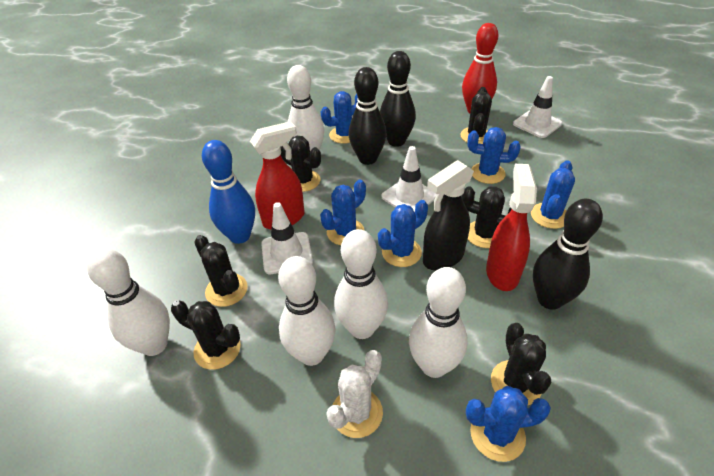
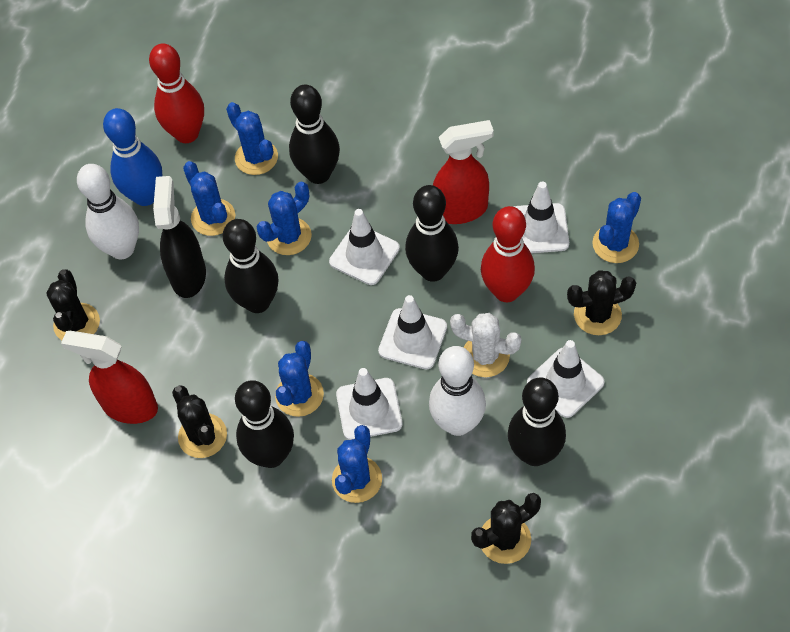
black bowling pin: [349,67,387,165] [380,51,416,147] [533,199,603,310] = 3 -> [223,219,279,313] [235,380,294,468] [289,85,340,184] [405,185,459,282] [508,377,566,466] = 5
black cactus: [171,300,241,370] [195,235,248,307] [281,136,321,192] [460,87,492,144] [462,186,511,248] [491,323,551,405] = 6 -> [46,269,100,340] [172,386,227,458] [471,493,541,564] [567,270,636,335] = 4
red bowling pin: [462,23,498,113] = 1 -> [149,43,204,143] [481,206,535,302] = 2
white bowling pin: [87,248,170,356] [278,256,336,366] [287,65,324,151] [334,229,388,339] [409,267,468,378] = 5 -> [77,164,139,259] [429,346,486,436] = 2
white traffic cone: [261,202,313,274] [381,146,437,212] [513,76,562,138] = 3 -> [329,209,400,285] [336,368,403,440] [378,295,447,369] [514,182,569,253] [527,340,605,418] = 5

